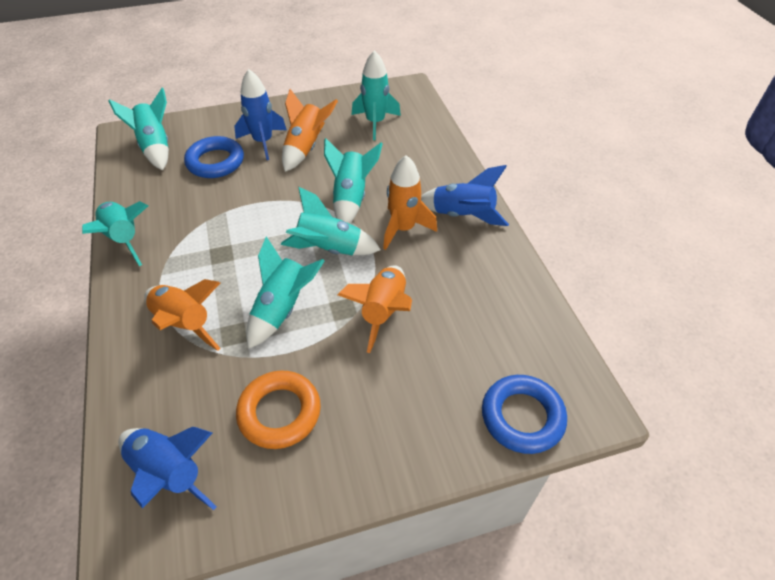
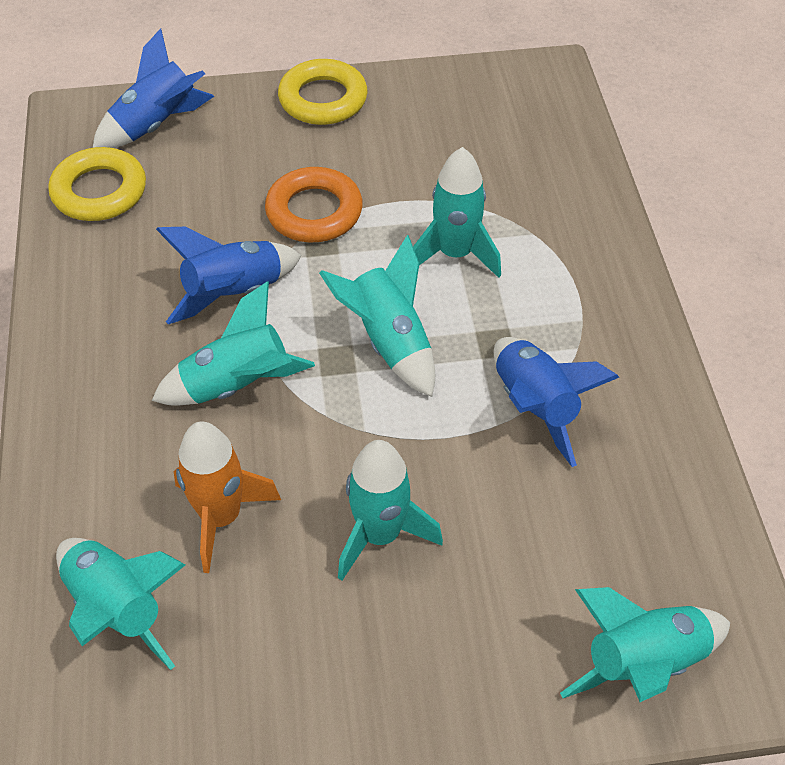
blue ring: [184,136,244,178] [482,375,567,454] = 2 -> none = 0
orange rocket: [144,279,221,351] [282,89,338,172] [337,265,412,353] [383,155,437,250] = 4 -> [174,421,281,573] = 1
yellow ring: none = 0 -> [48,147,146,221] [278,59,367,125] = 2

